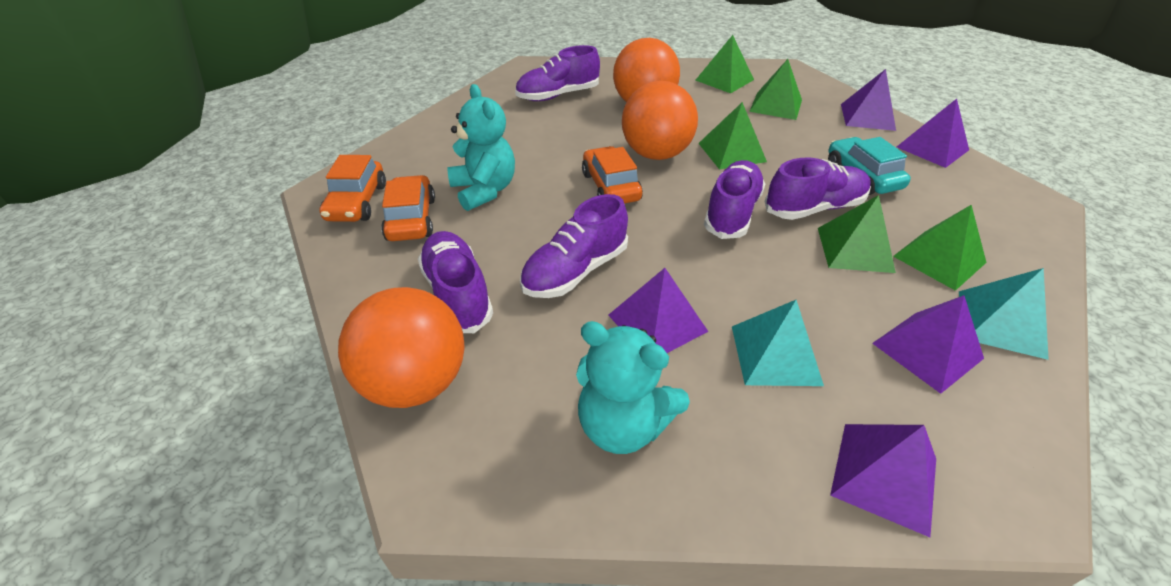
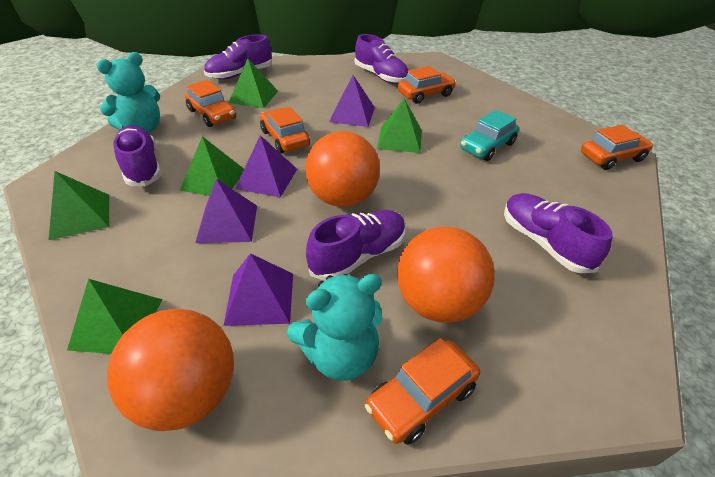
orange car: [320,155,386,222] [381,175,435,241] [582,146,643,204] = 3 -> [185,80,236,127] [260,107,310,153] [365,338,480,445] [398,66,456,104] [581,125,653,170] = 5
purple pyramid: [608,268,708,353] [830,424,936,537] [841,69,896,131] [872,295,984,394] [897,99,969,168] = 5 -> [195,179,257,243] [224,253,293,326] [235,135,297,197] [329,75,375,127] = 4
turquoise pyramid: [732,300,824,386] [959,268,1049,360] = 2 -> none = 0

